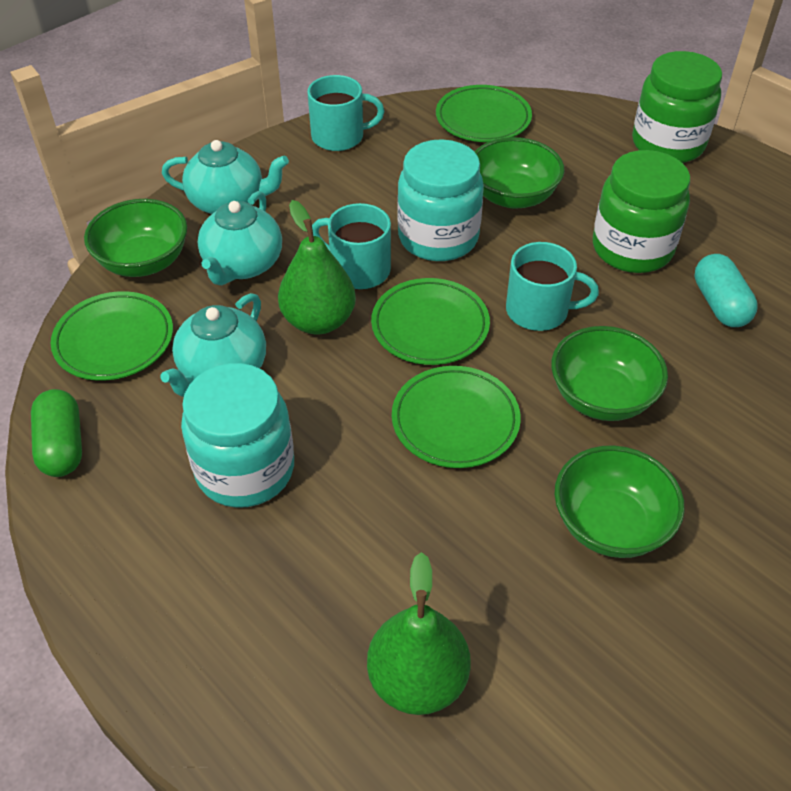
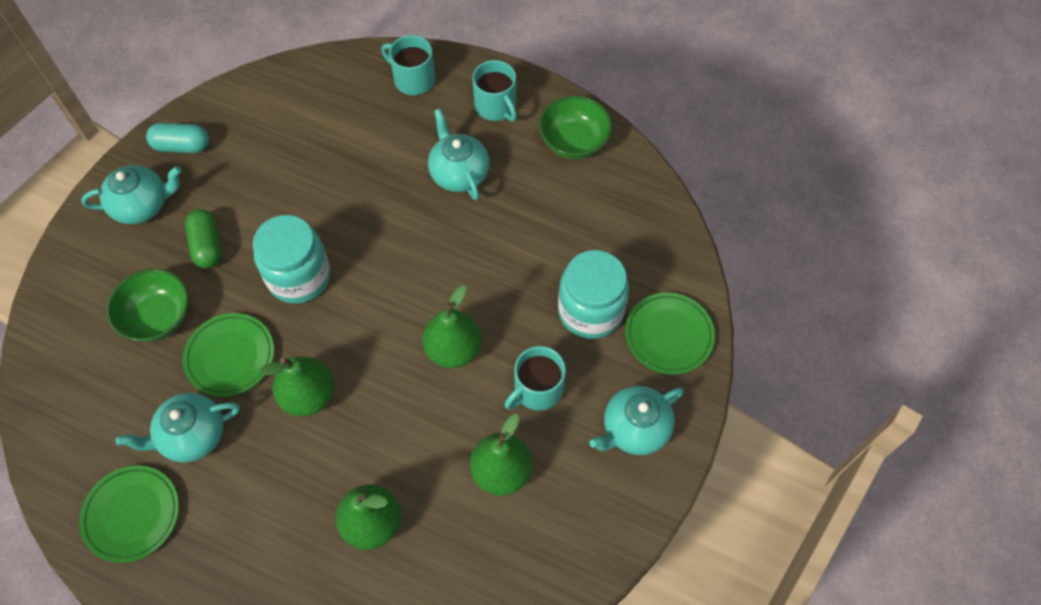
green bowl: [84,199,187,277] [475,137,565,209] [551,326,668,421] [555,445,685,558] = 4 -> [107,269,189,342] [539,96,612,159] = 2
green jar: [593,150,690,273] [632,51,722,163] = 2 -> none = 0
green pear: [278,200,356,335] [367,552,471,715] = 2 -> [259,357,334,416] [336,484,401,550] [422,285,482,368] [470,414,532,496] = 4
green plate: [51,291,173,381] [371,278,490,365] [392,366,521,468] [436,85,532,142] = 4 -> [79,465,179,563] [183,313,274,397] [625,293,715,375] = 3
turquoise teapot: [160,293,266,397] [162,140,289,214] [198,191,282,285] = 3 -> [81,165,182,224] [116,393,240,463] [428,109,490,200] [589,386,683,455] = 4

